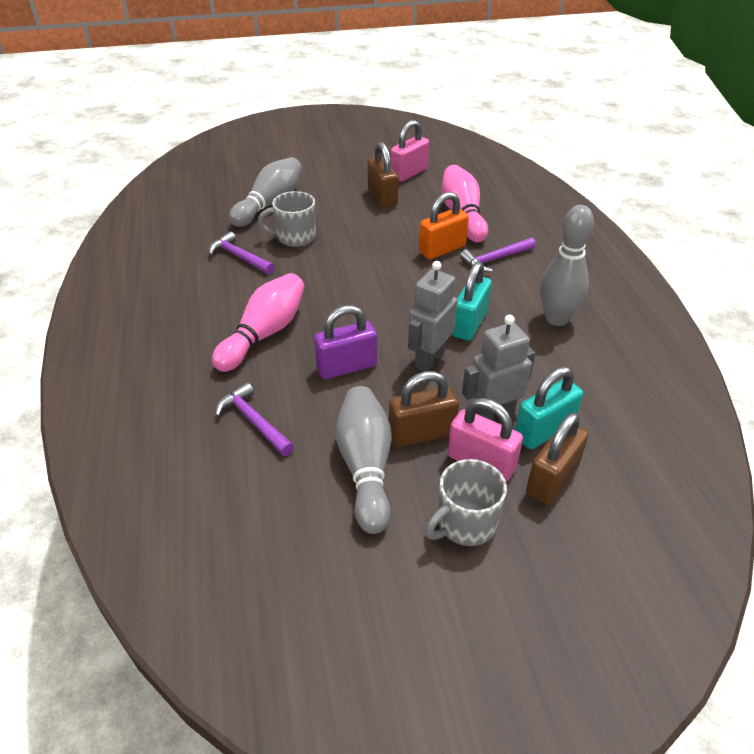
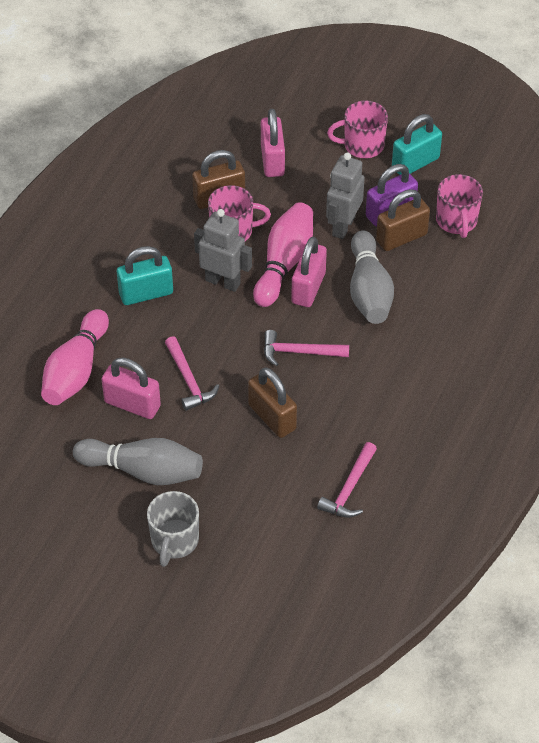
grey bowling pin: [229,157,302,227] [336,386,392,534] [540,205,594,326] = 3 -> [73,438,203,485] [350,230,394,324] = 2
grey mug: [258,191,316,247] [425,459,507,546] = 2 -> [147,491,199,567] = 1
orange padlock: [419,192,469,260] = 1 -> none = 0
pink hammer: none = 0 -> [165,336,219,411] [264,330,349,366] [317,442,377,518] = 3
pink mug: none = 0 -> [208,185,271,241] [327,101,388,158] [436,174,483,238] = 3
pink padlock: [390,120,429,182] [448,398,523,482] = 2 -> [101,358,161,419] [261,109,285,177] [291,237,327,307] = 3
purple hammer: [209,232,275,274] [215,382,294,456] [460,237,536,272] = 3 -> none = 0

